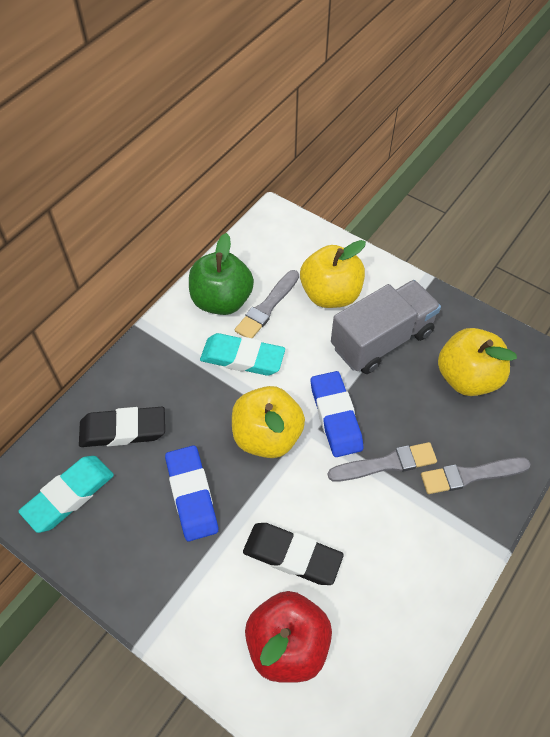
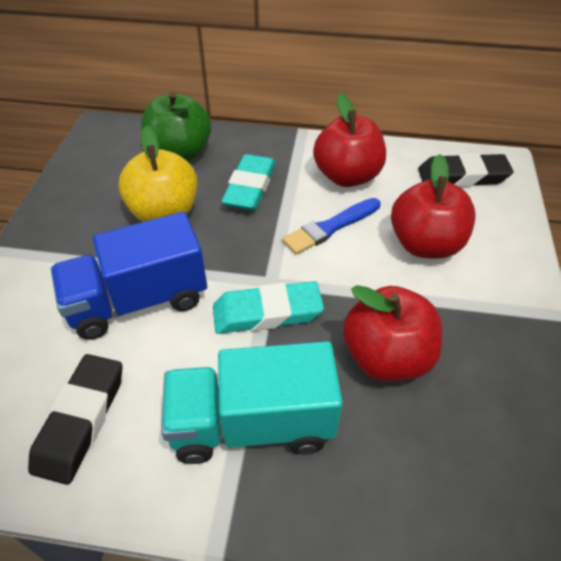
blue brush: none = 0 -> [282,198,381,254] = 1
blue eraser: [165,445,218,541] [311,371,363,457] = 2 -> none = 0
blue truck: none = 0 -> [50,212,207,340] = 1
grey brush: [235,270,299,338] [328,442,437,482] [421,457,531,494] = 3 -> none = 0
grey truck: [331,280,441,374] = 1 -> none = 0
red apple: [245,591,332,683] = 1 -> [313,93,386,187] [343,285,442,382] [391,154,475,259] = 3
turquoise truck: none = 0 -> [161,341,343,464] = 1
yellow apple: [232,386,305,458] [300,240,366,308] [438,328,517,396] = 3 -> [119,126,197,222] = 1

